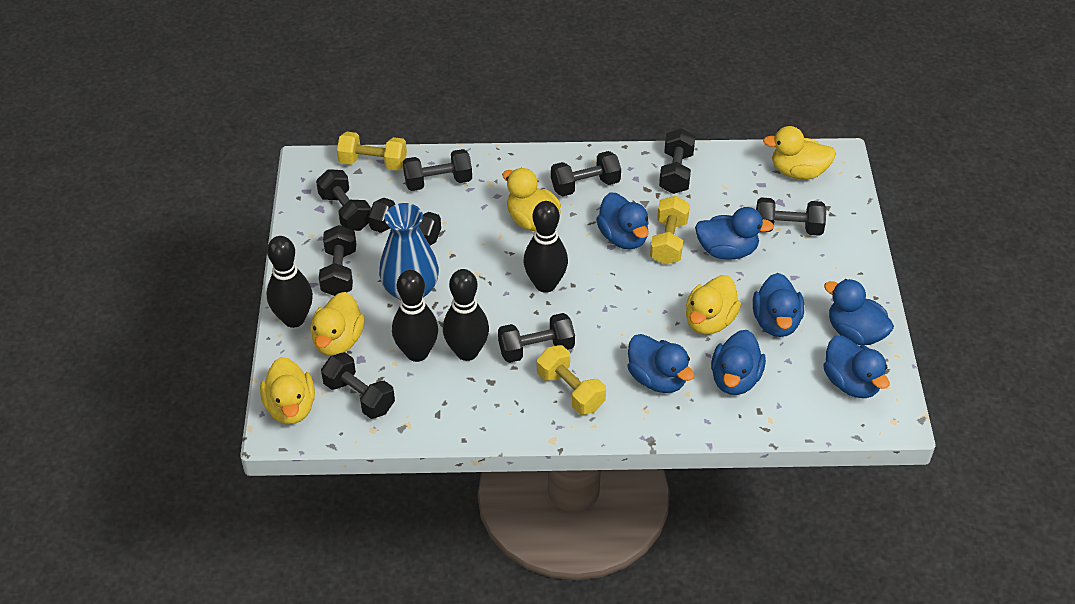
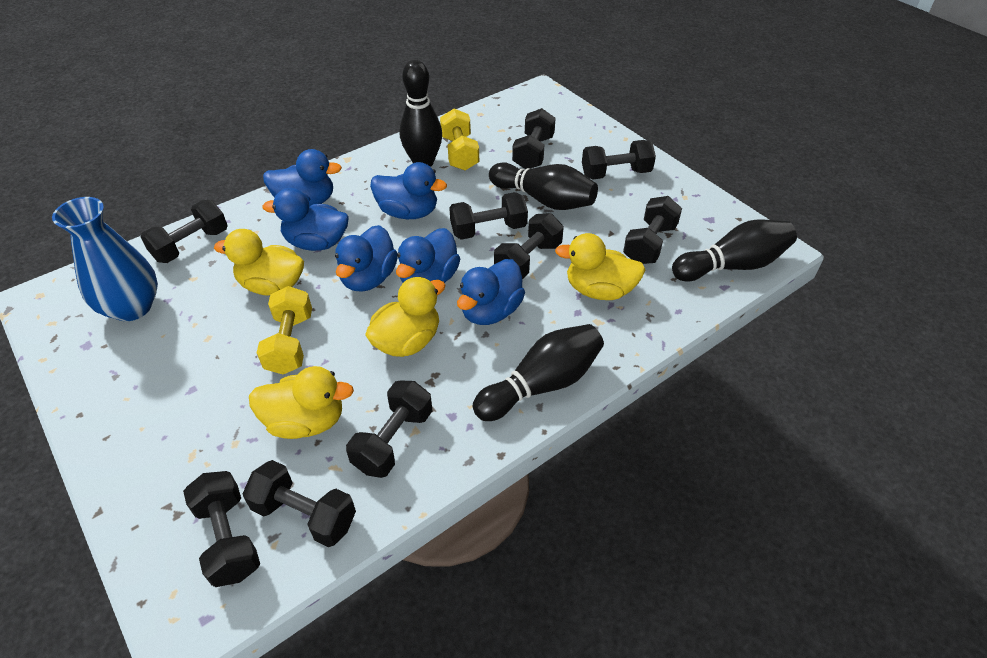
blue duck: [596,192,649,249] [628,334,695,393] [695,207,774,260] [711,330,766,395] [753,273,804,337] [823,336,889,398] [824,279,894,345] = 7 -> [262,188,349,251] [263,149,342,206] [335,225,398,292] [370,162,447,219] [396,228,460,283] [457,259,525,325] = 6
yellow duck: [260,357,315,424] [310,292,365,356] [502,168,561,231] [686,275,741,335] [763,126,836,179] = 5 -> [214,229,304,296] [249,366,354,439] [365,277,446,357] [555,233,645,300] = 4
yellow dumbbell: [337,132,407,171] [537,345,606,415] [650,196,690,265] = 3 -> [257,286,312,374] [440,109,479,170] = 2

